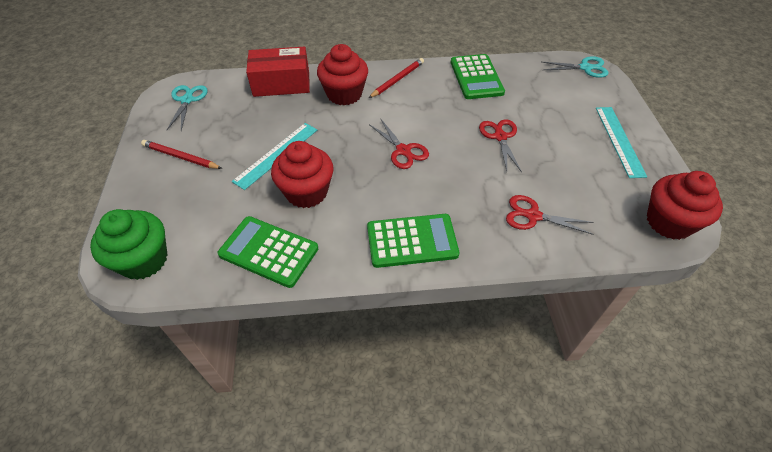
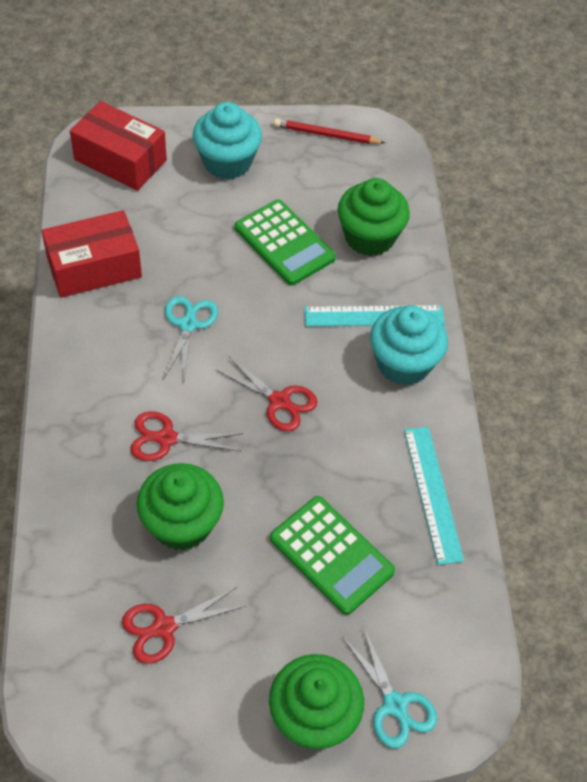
green calculator: [218,216,318,288] [367,214,459,268] [451,54,505,99] = 3 -> [235,200,336,285] [270,496,395,615] = 2
green cupcake: [90,209,168,280] = 1 -> [137,463,224,551] [269,654,364,749] [338,178,410,256] = 3
red box: [246,46,310,97] = 1 -> [42,210,142,298] [70,101,167,191] = 2
red cupcake: [271,141,333,208] [317,44,368,106] [647,171,723,240] = 3 -> none = 0
red pencil: [141,140,222,169] [369,58,424,98] = 2 -> [274,118,385,144] = 1
turquoise cupcake: none = 0 -> [193,102,262,180] [370,306,448,386] = 2

